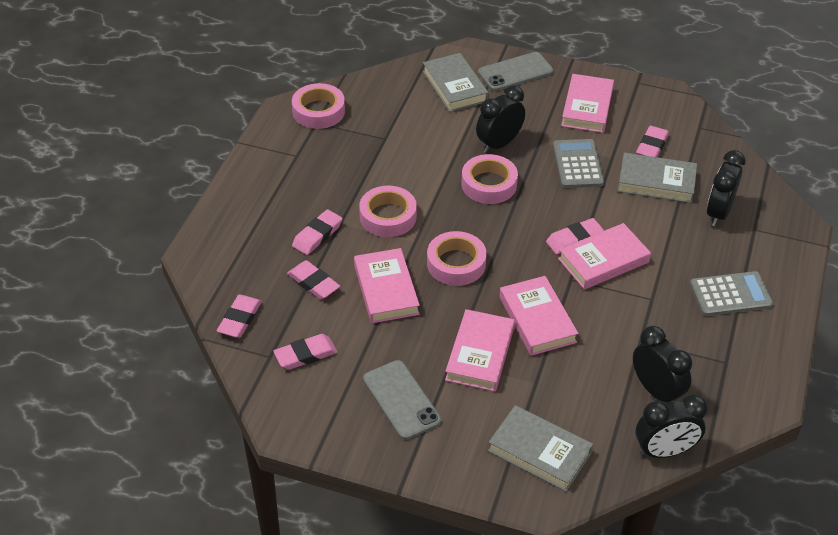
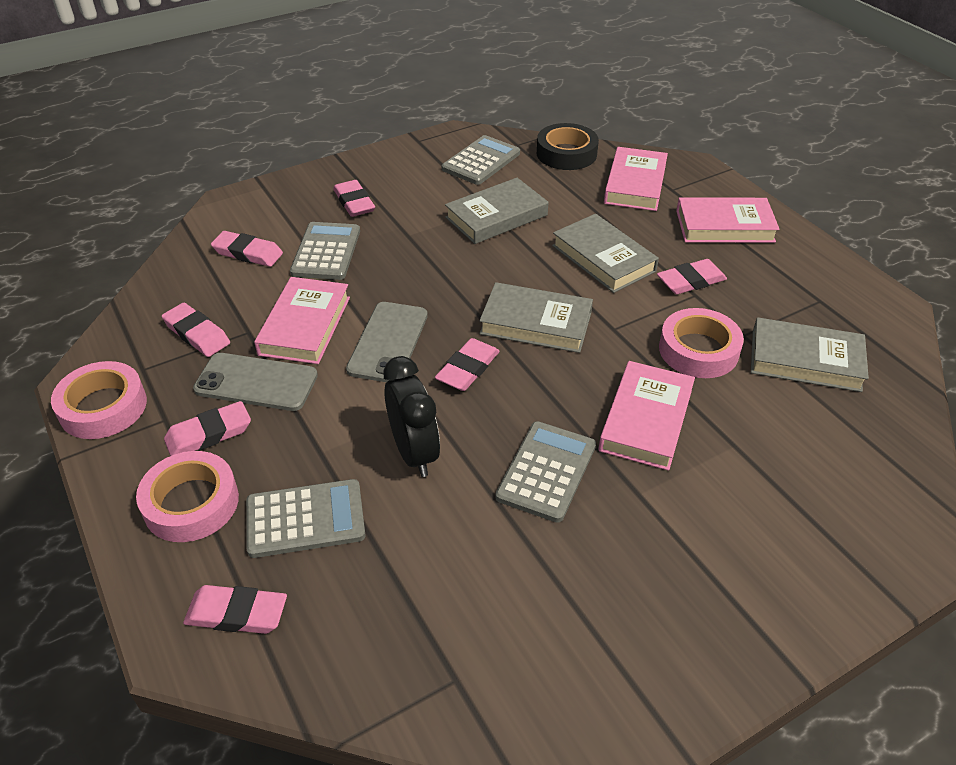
black clock: [476,85,525,153] [633,326,692,402] [636,394,707,458] [707,150,745,226] = 4 -> [383,356,440,477] = 1
black tape: none = 0 -> [537,123,599,170] = 1
grey book: [423,53,488,112] [488,405,593,492] [618,153,697,203] = 3 -> [445,178,548,244] [479,282,593,353] [552,214,659,293] [751,317,869,392] = 4
grey calculator: [553,139,604,188] [690,271,773,316] = 2 -> [246,479,365,558] [290,222,360,280] [442,135,520,185] [495,421,596,523] = 4
pink book: [354,248,420,323] [445,309,515,391] [499,276,579,356] [558,223,651,290] [561,74,614,133] = 5 -> [254,277,350,364] [598,361,695,471] [604,147,668,211] [676,197,780,243] = 4
pink eraser: [217,294,262,338] [273,334,338,370] [287,260,340,299] [292,209,343,255] [546,218,604,255] [636,126,669,157] = 6 -> [162,303,230,357] [164,401,251,456] [183,585,287,634] [211,231,283,267] [333,180,375,217] [435,338,500,391] [657,259,727,294] = 7
pink tape: [292,83,345,129] [359,186,417,237] [427,231,487,286] [461,154,518,204] = 4 -> [51,361,147,439] [136,451,239,542] [659,308,744,378] = 3

